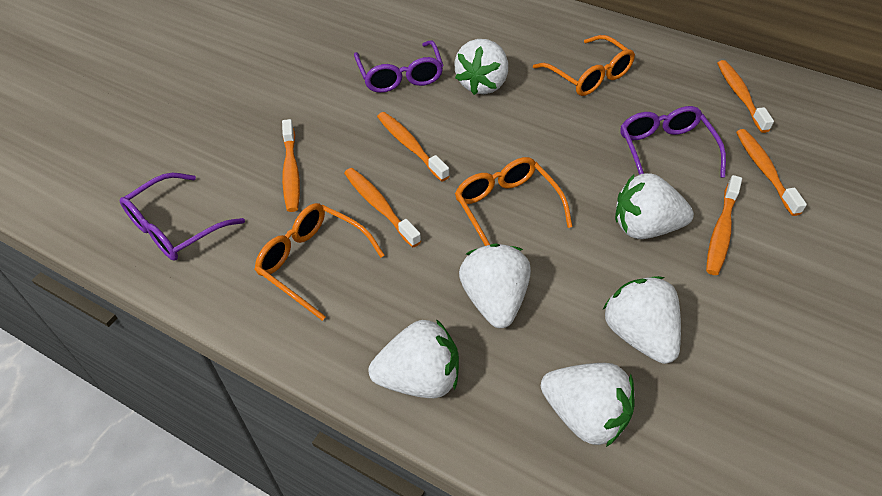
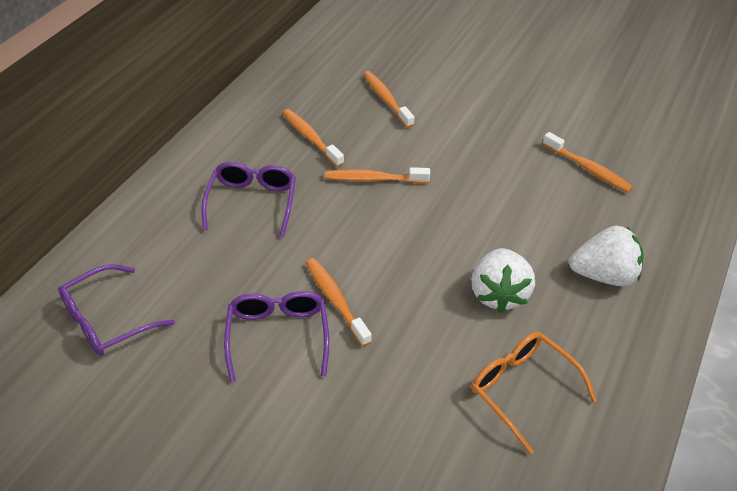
orange glasses: [254,203,384,321] [455,157,572,246] [533,35,635,96] = 3 -> [472,332,597,455] = 1
orange toothbrush: [282,119,300,212] [344,168,421,247] [377,112,449,182] [706,175,742,275] [717,60,774,133] [736,129,807,216] = 6 -> [283,109,344,167] [306,258,372,347] [325,167,430,183] [363,71,414,128] [543,132,633,193] = 5
white strawberry: [368,319,459,398] [454,39,508,95] [459,244,531,328] [541,363,635,447] [603,276,681,364] [615,173,694,239] = 6 -> [472,248,535,312] [569,226,644,286] = 2

